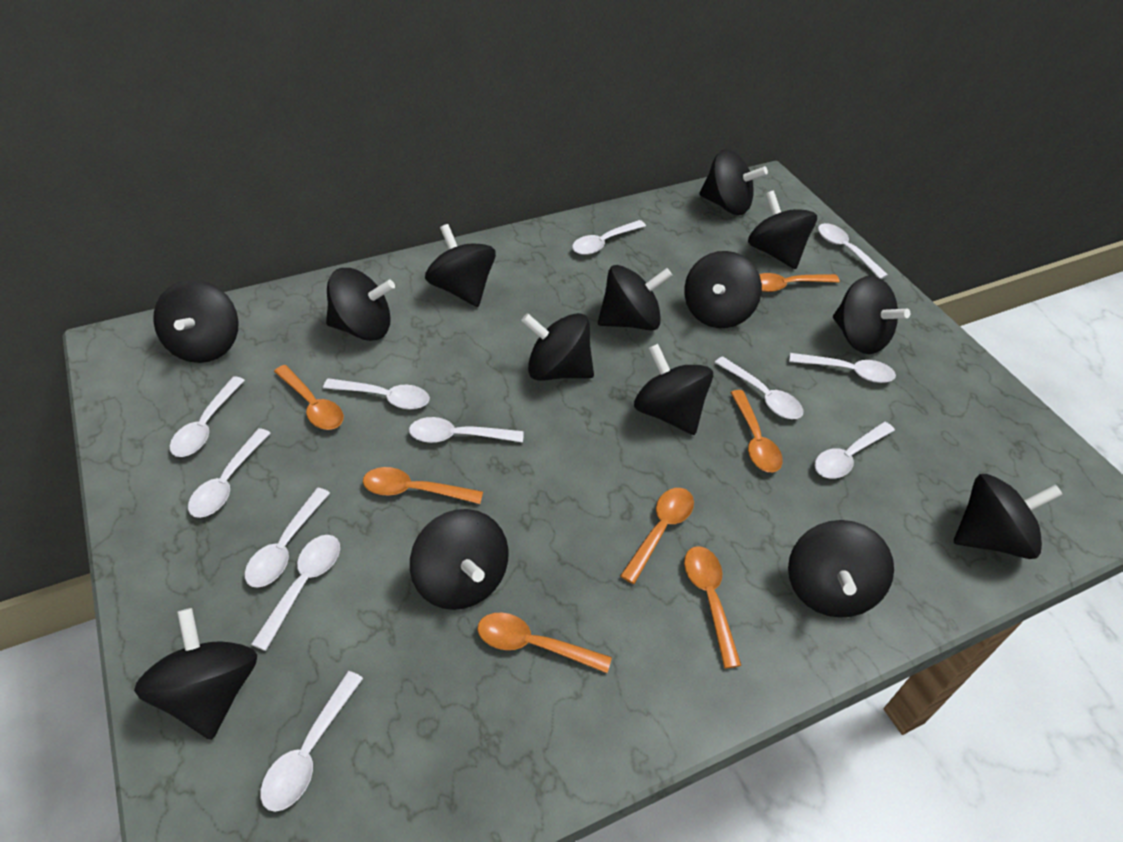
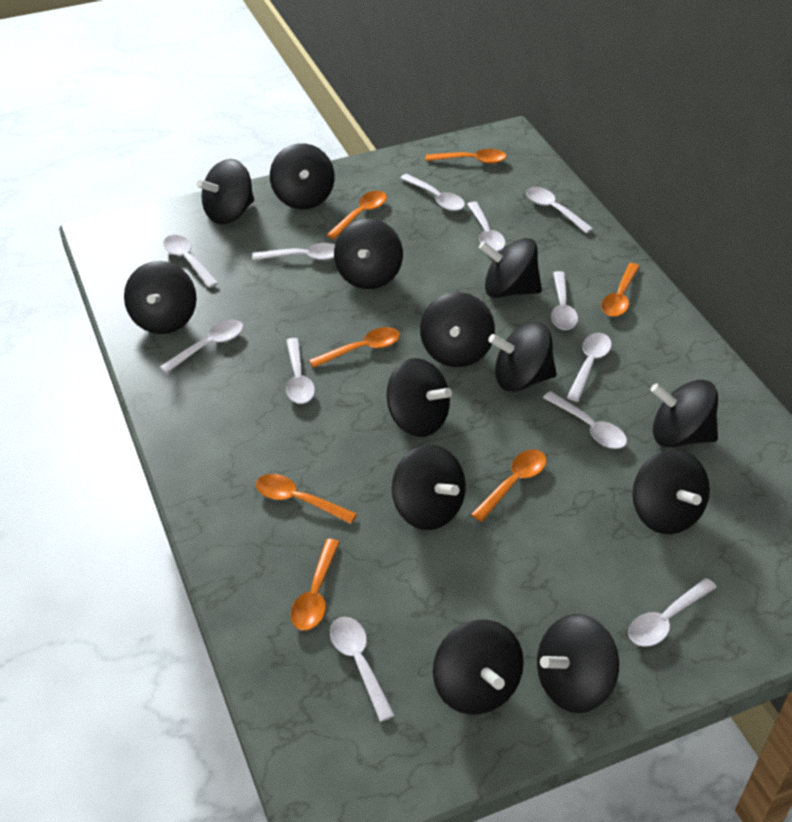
black spinning top: [134,608,257,740] [153,280,239,363] [326,268,395,341] [410,509,509,610] [425,224,496,307] [521,313,594,381] [598,265,672,331] [634,344,713,435] [684,251,762,328] [699,149,768,215] [748,190,817,269] [788,520,894,618] [833,276,910,354] [954,474,1063,559] = 14 -> [124,261,197,334] [197,159,254,224] [270,143,335,209] [334,219,403,289] [387,358,452,437] [392,445,466,530] [420,292,495,367] [433,620,524,715] [479,238,542,298] [488,322,557,392] [537,614,619,713] [632,450,710,534] [650,380,718,447] = 13

